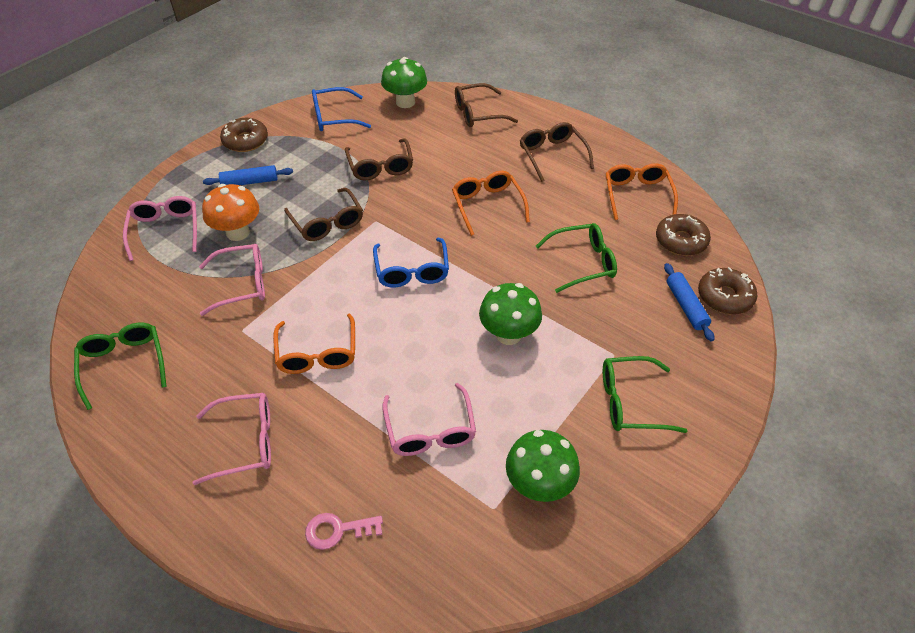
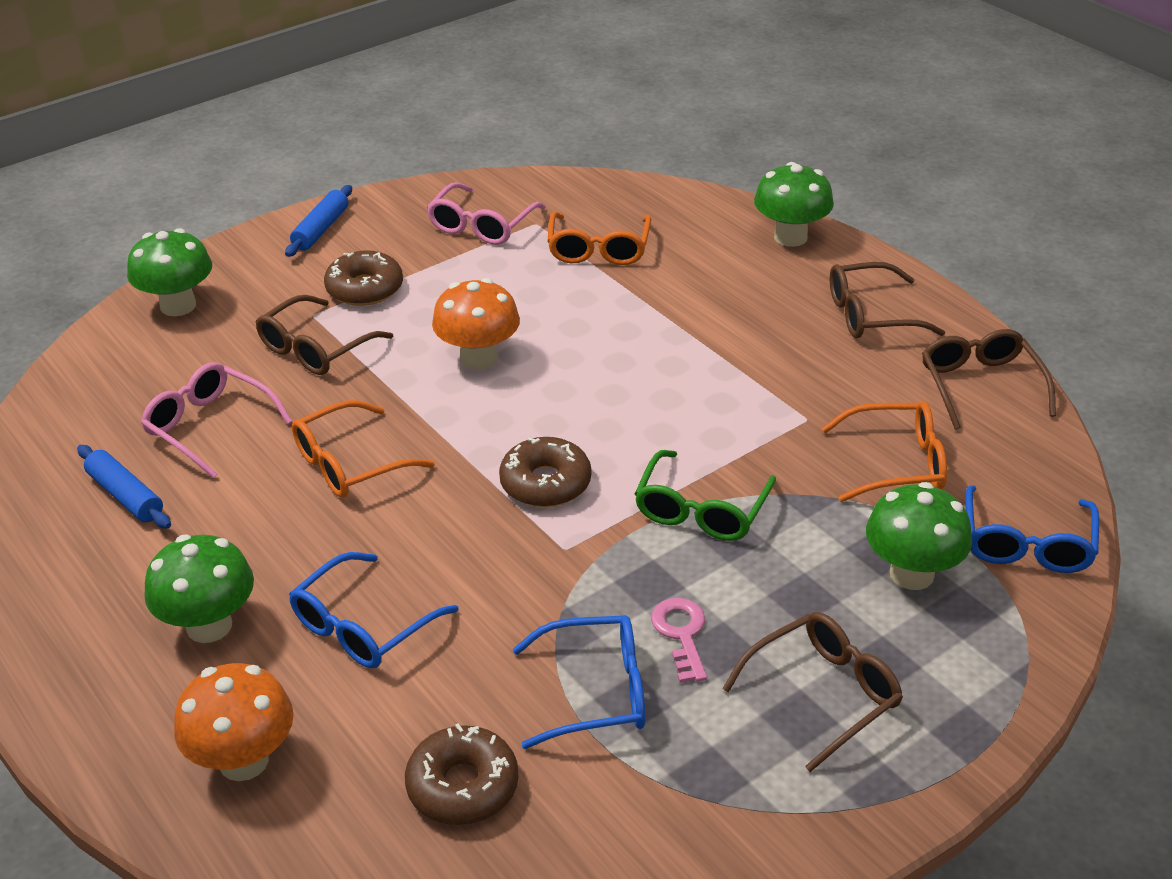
blue glasses: [312,87,371,131] [373,238,449,288] = 2 -> [289,552,459,668] [513,615,645,749] [965,485,1099,573] = 3
green glasses: [74,323,167,410] [536,223,617,293] [603,356,687,433] = 3 -> [635,450,776,541] = 1
green mushroom: [381,57,427,108] [479,283,542,345] [506,430,580,502] = 3 -> [127,228,212,316] [144,534,254,643] [754,162,834,247] [866,482,972,590] = 4
orange mushroom: [202,184,259,241] = 1 -> [174,663,294,781] [432,278,520,370] = 2
pink glasses: [123,196,197,261] [192,393,271,485] [199,244,265,316] [382,383,476,456] = 4 -> [141,362,292,478] [427,182,546,245] = 2

